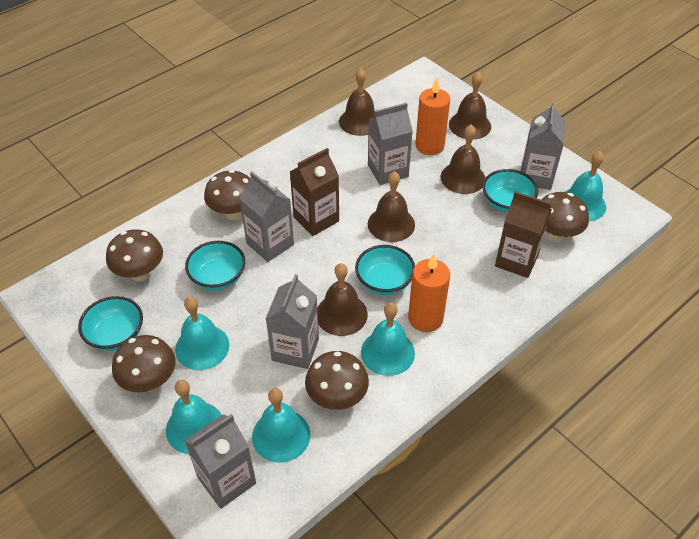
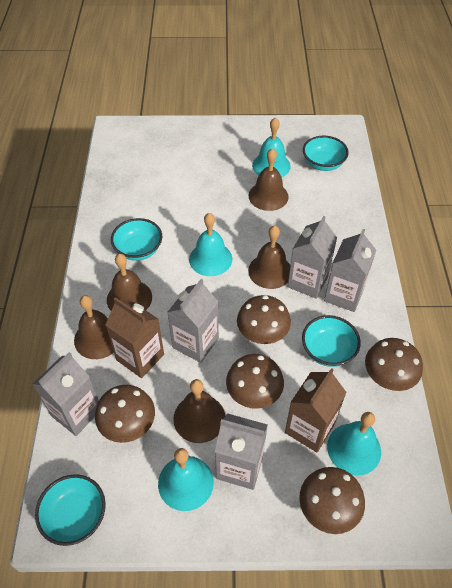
orange candle: [408,254,450,332] [415,78,450,155] = 2 -> none = 0
turquoise bell: [166,380,222,454] [175,297,229,370] [252,388,310,463] [361,303,415,376] [565,151,606,221] = 5 -> [158,448,214,511] [189,213,232,276] [252,117,291,177] [327,412,381,476] = 4

